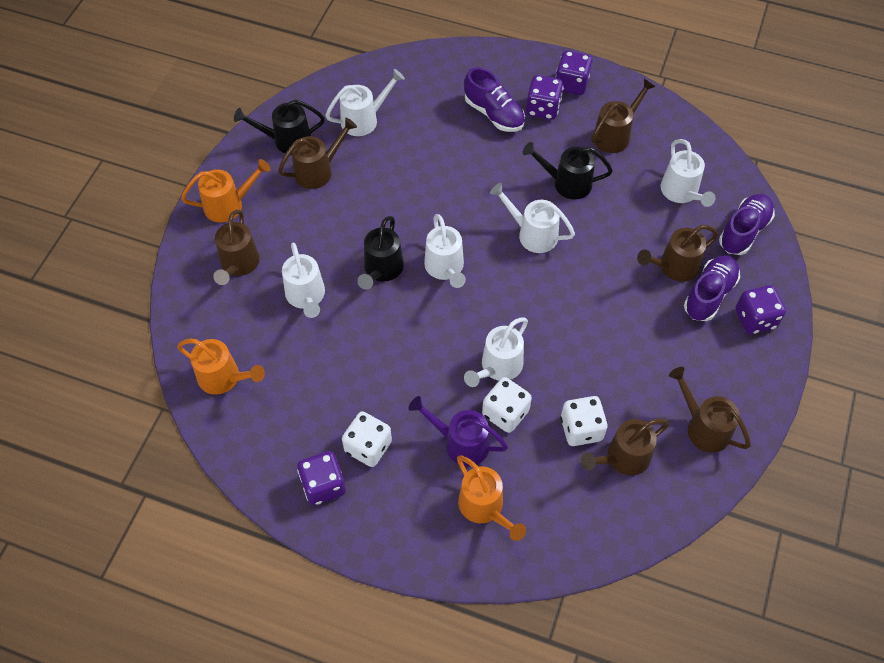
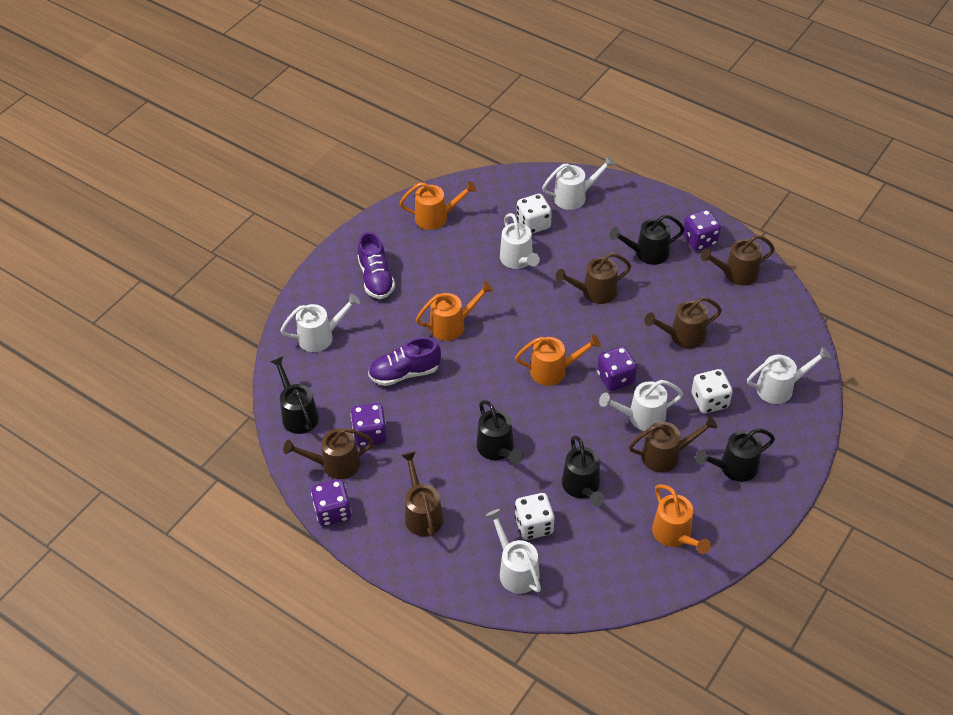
black watering can: [234,100,325,155] [357,216,404,290] [523,142,613,199] = 3 -> [270,356,319,434] [477,400,524,464] [562,436,605,506] [609,214,685,265] [696,428,775,482] = 5
orange watering can: [177,339,265,395] [181,159,270,223] [457,455,526,541] = 3 -> [399,181,477,230] [416,281,493,341] [515,335,601,386] [652,484,711,554] = 4
purple shoe: [464,67,525,132] [684,255,740,321] [719,194,775,255] = 3 -> [358,232,395,299] [368,337,441,386] = 2
purple watering can: [409,396,508,466] = 1 -> none = 0

